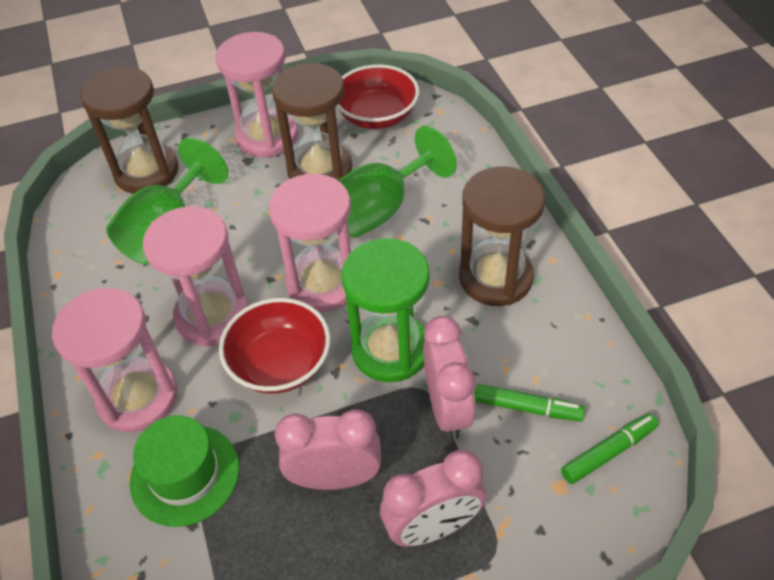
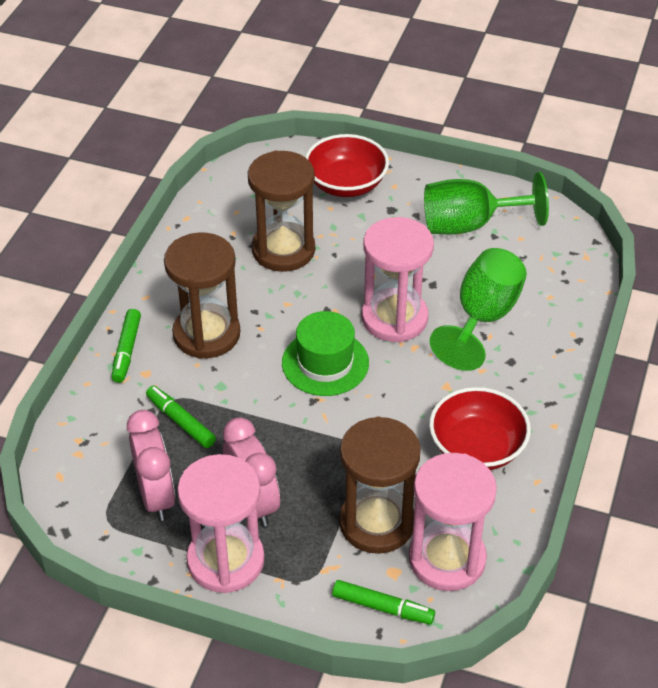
green hourglass: [341,238,430,382] = 1 -> none = 0
green marker: [474,384,585,421] [561,414,659,484] = 2 -> [111,309,141,383] [146,386,216,448] [332,580,435,624] = 3
pink clock: [275,409,381,490] [380,450,486,547] [423,316,475,439] = 3 -> [127,410,175,521] [223,417,280,526] = 2
pink hourglass: [52,288,178,433] [143,206,249,347] [216,32,298,157] [269,173,351,312] = 4 -> [177,454,265,593] [362,217,434,342] [409,453,497,591] = 3

